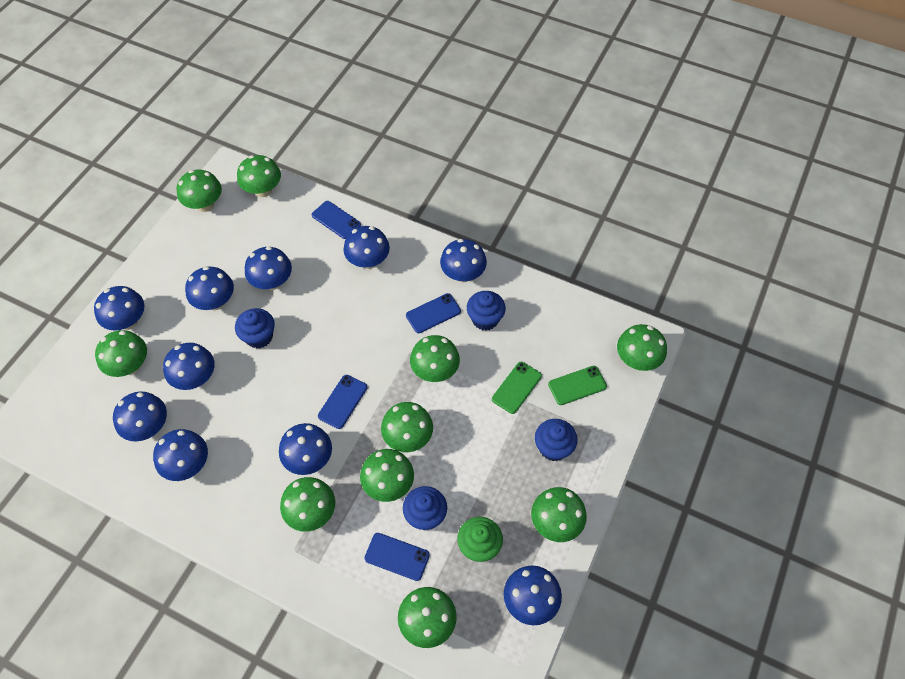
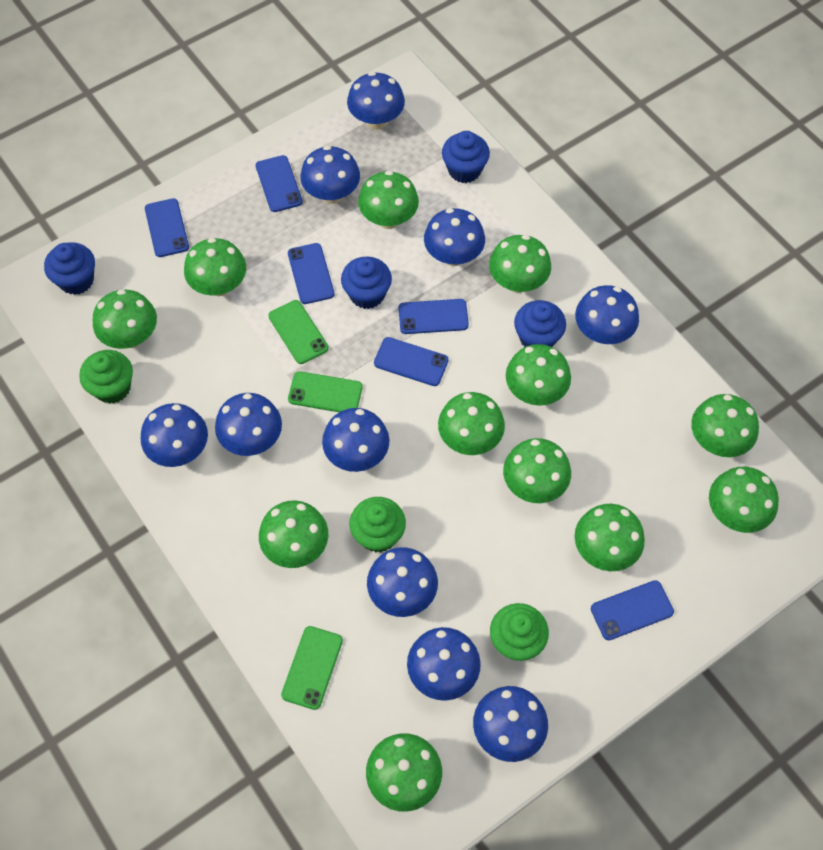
blue phone: [312,201,361,239] [318,375,367,429] [365,533,430,581] [406,293,461,333] = 4 -> [145,198,189,257] [256,155,303,212] [288,243,335,304] [374,337,449,386] [398,299,469,334] [591,580,674,640] = 6
green cupcake: [457,517,503,562] = 1 -> [79,350,133,404] [349,497,406,552] [490,603,549,661] = 3
green mushroom: [95,330,147,377] [177,170,222,212] [237,155,281,197] [280,477,335,532] [360,449,414,502] [381,402,433,452] [398,587,457,648] [410,335,460,382] [531,487,587,542] [617,324,667,371] = 10 -> [93,289,157,349] [184,238,246,296] [259,500,328,568] [358,171,419,229] [366,733,442,812] [438,392,505,455] [489,235,551,293] [503,438,571,503] [506,344,571,406] [575,504,645,571] [691,394,759,457] [709,467,779,533] = 12
green phone: [492,362,542,414] [548,366,607,405] = 2 -> [268,300,329,364] [281,626,343,710] [288,371,363,412] = 3

